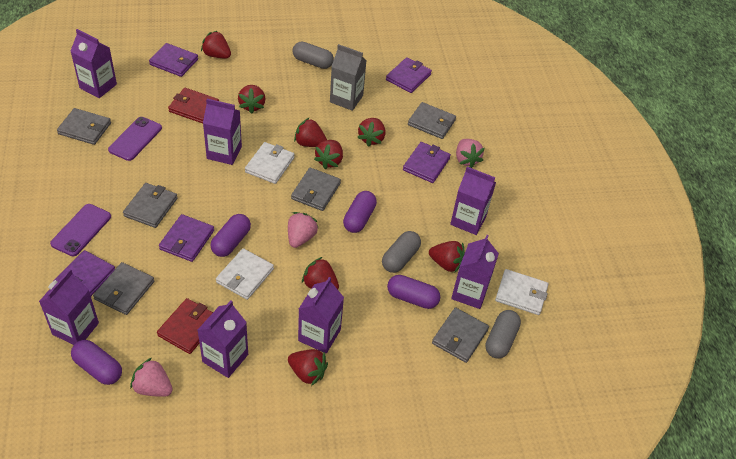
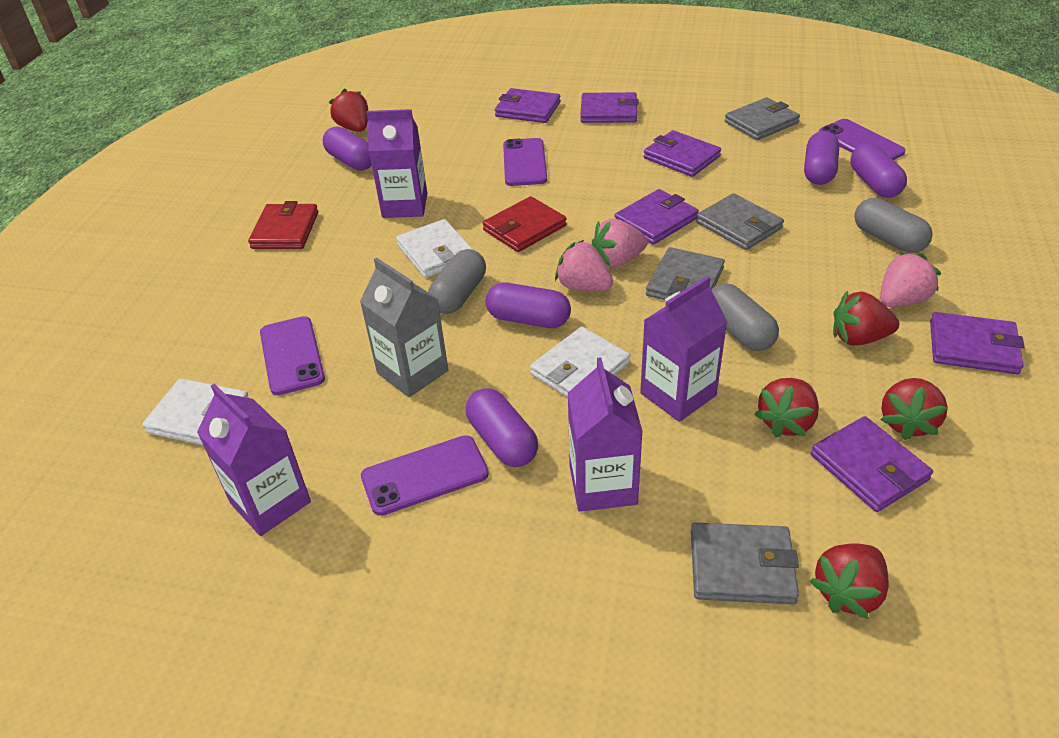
grey wallet: [57,108,111,145] [93,262,154,315] [123,183,178,228] [291,168,341,211] [408,102,456,139] [432,307,489,363] = 6 -> [646,247,725,300] [691,523,799,604] [696,193,784,250] [725,97,800,140] = 4
purple capsule: [71,340,122,385] [210,214,251,257] [343,191,377,233] [387,275,440,309] = 4 -> [323,126,372,171] [466,388,538,467] [486,283,571,328] [804,131,839,185] [851,143,907,198] = 5
purple carton: [39,269,99,345] [70,29,117,98] [198,301,248,378] [203,99,242,165] [298,277,344,354] [450,167,496,235] [451,235,499,309] = 7 -> [197,383,311,536] [366,109,427,218] [568,357,643,512] [640,276,727,422] = 4
purple phone: [50,204,111,256] [108,117,162,161] = 2 -> [260,316,325,395] [361,435,489,516] [503,138,547,186] [819,119,906,160] = 4
purple wallet: [53,250,115,296] [149,43,198,77] [159,214,214,262] [386,57,432,93] [403,142,451,183] = 5 -> [495,88,561,123] [580,92,639,123] [614,189,699,245] [644,130,721,177] [811,416,933,512] [930,312,1024,374] = 6
red strawberry: [201,31,231,58] [238,85,266,114] [288,349,328,386] [294,117,327,147] [302,257,339,289] [314,140,343,169] [357,118,385,147] [429,241,465,272] = 8 -> [329,89,368,132] [754,378,819,438] [810,543,889,619] [833,290,899,346] [881,378,948,440] = 5

